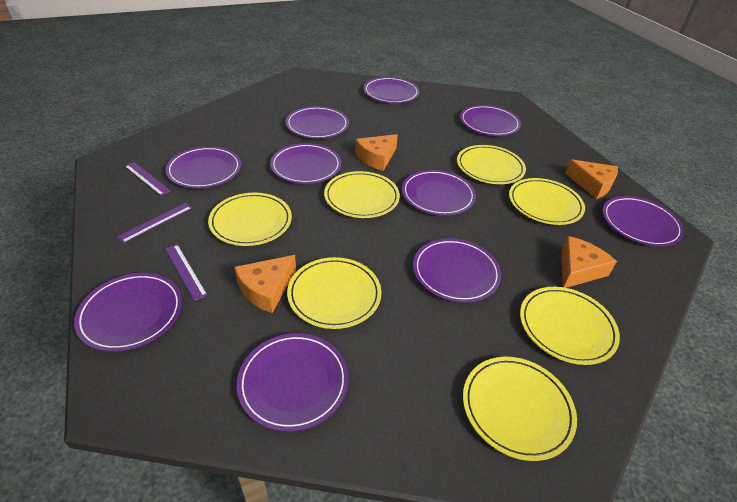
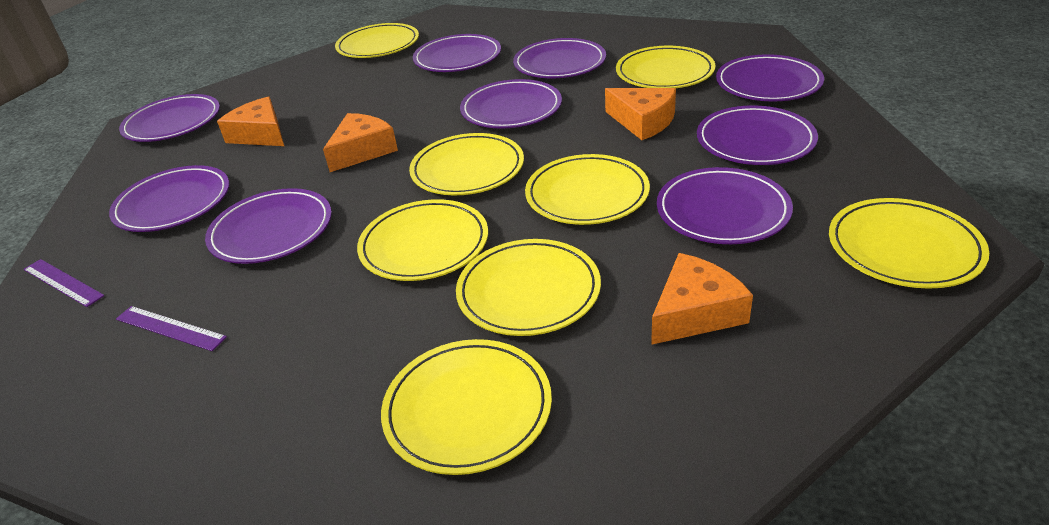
purple plate: [74,273,182,352] [165,146,241,188] [237,333,348,432] [270,143,341,184] [286,106,349,139] [364,77,420,103] [402,170,476,216] [413,238,501,303] [460,105,521,136] [602,196,684,247] = 10 -> [109,165,229,232] [119,94,220,142] [205,188,332,264] [413,34,501,72] [460,79,562,129] [513,38,606,78] [657,167,793,244] [697,105,818,165] [716,54,824,101] = 9
purple ruler: [117,203,192,243] [125,162,171,196] [165,244,208,301] = 3 -> [24,259,105,307] [116,306,227,351] = 2
yellow plate: [208,192,292,246] [287,257,381,329] [324,171,400,218] [457,145,526,184] [463,357,577,461] [509,178,585,225] [520,287,620,365] = 7 -> [335,23,419,58] [357,199,488,281] [381,339,552,475] [409,133,524,195] [456,239,601,336] [525,154,650,225] [616,46,715,88] [829,198,989,289] = 8

